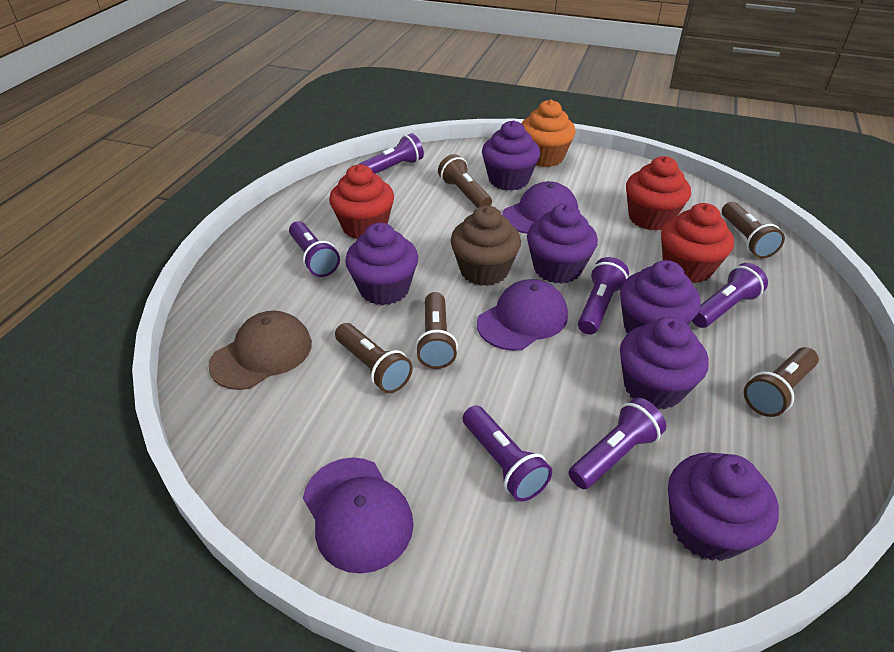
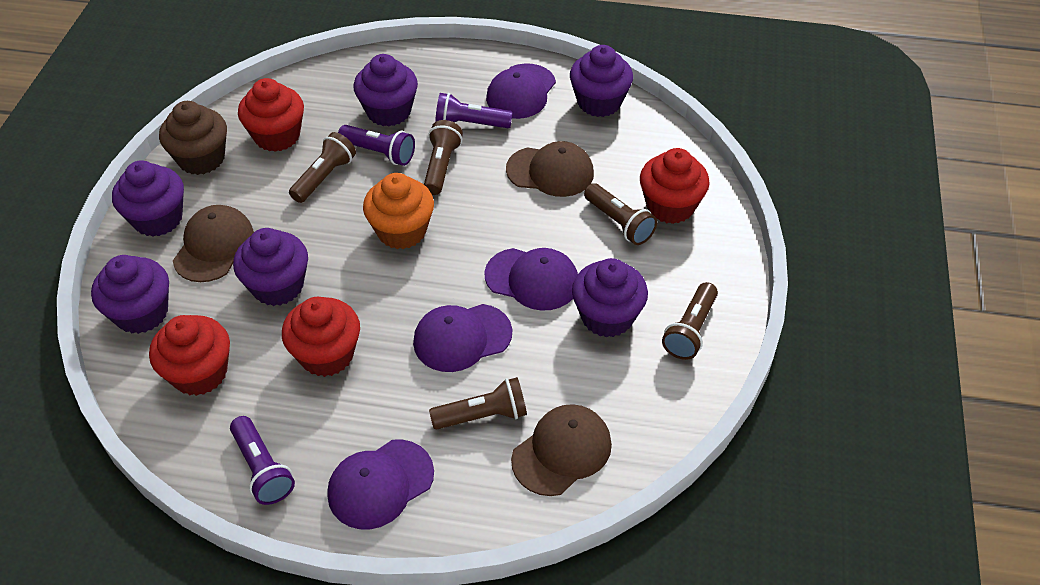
brown cap: [208,311,312,390] = 1 -> [173,205,254,282] [506,141,594,197] [511,404,612,496] = 3
purple cap: [303,458,414,574] [477,279,568,351] [502,181,578,234] = 3 -> [327,440,434,529] [413,304,512,372] [484,248,578,311] [486,63,556,119] = 4
purple flashlight: [289,221,340,277] [359,133,424,174] [463,405,552,502] [569,398,666,489] [578,257,629,335] [692,263,768,328] = 6 -> [230,416,295,505] [338,125,415,166] [435,93,513,128] = 3
red cupcake: [329,164,394,239] [626,156,691,231] [661,203,734,283] = 3 -> [149,315,230,396] [238,78,304,152] [282,297,360,377] [640,148,710,224] = 4

